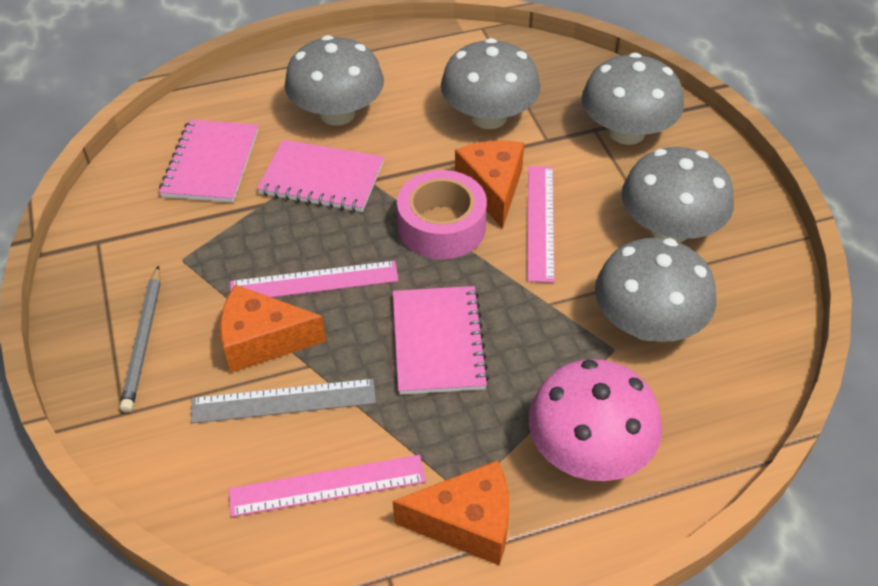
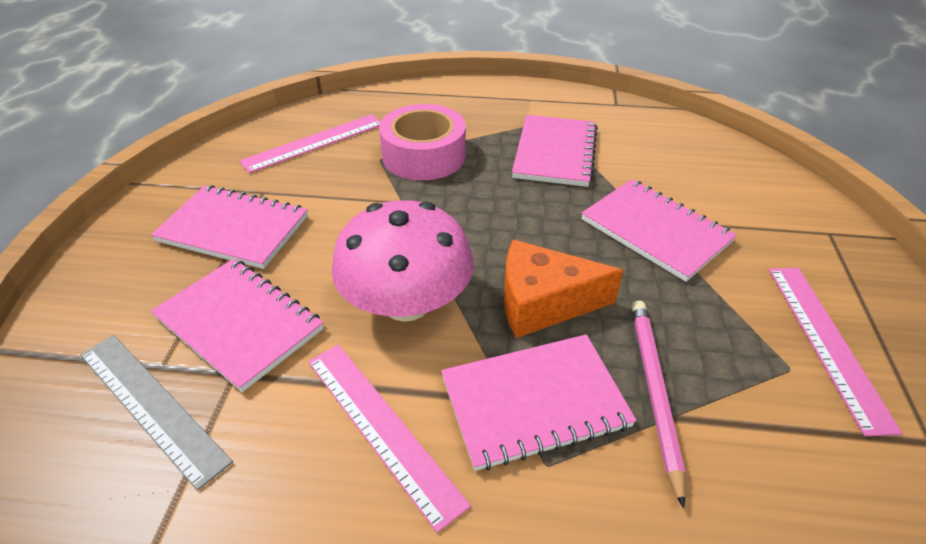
grey mushroom: [285,35,384,126] [441,38,541,129] [582,52,684,145] [595,238,716,342] [621,147,734,243] = 5 -> none = 0
grey pencil: [120,265,161,413] = 1 -> none = 0
orange cheese: [220,285,326,373] [393,460,509,566] [455,141,524,229] = 3 -> [504,240,624,338] = 1
pink notebook: [159,120,258,203] [257,140,384,212] [393,286,489,395] = 3 -> [151,185,308,269] [151,258,324,392] [441,334,637,471] [512,115,598,187] [581,179,737,282] = 5
pink pencil: none = 0 -> [632,301,685,509] = 1

